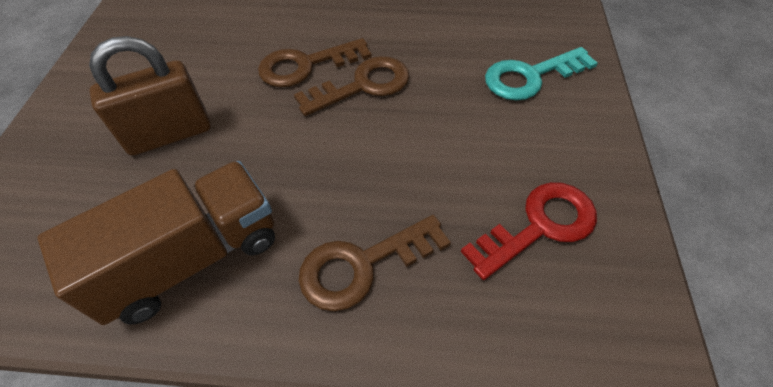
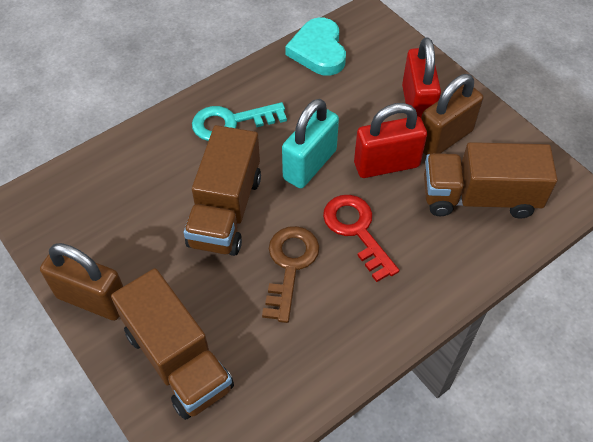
brown key: [258,38,372,87] [294,56,410,116] [298,215,451,311] = 3 -> [262,226,319,323] = 1
brown padlock: [89,36,211,155] = 1 -> [40,243,123,321] [421,74,483,156] = 2
brown truck: [37,161,275,325] = 1 -> [111,268,234,420] [184,125,261,256] [424,142,557,219] = 3
red padlock: none = 0 -> [354,103,427,178] [402,37,441,118] = 2
turquoise heart: none = 0 -> [285,18,346,76] = 1
turquoise padlock: none = 0 -> [282,99,339,188] = 1

